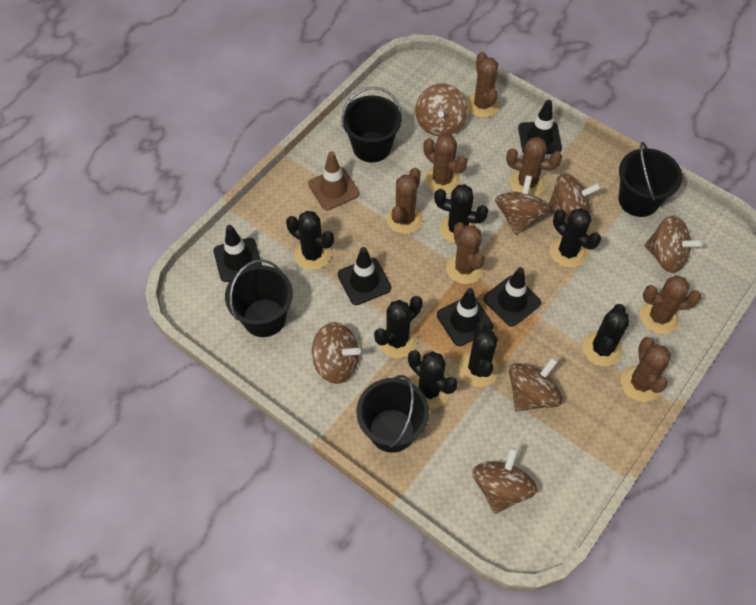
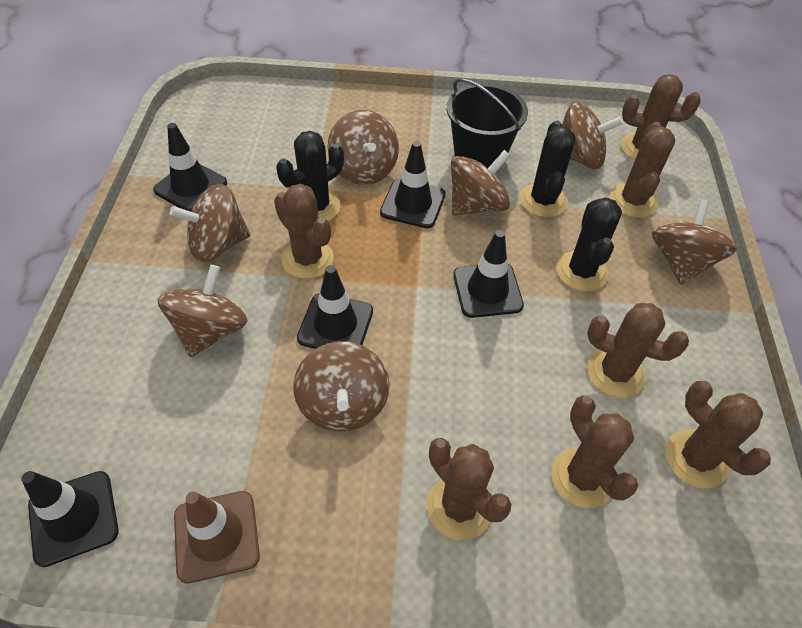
black bucket: [225,259,293,337] [341,87,402,162] [357,375,429,453] [619,142,682,217] = 4 -> [447,78,528,168] = 1
black cactus: [286,211,334,270] [374,296,423,358] [408,350,458,409] [434,184,488,244] [459,322,499,387] [550,208,601,268] [583,304,629,366] = 7 -> [276,131,344,221] [520,121,576,217] [556,197,622,291] = 3

